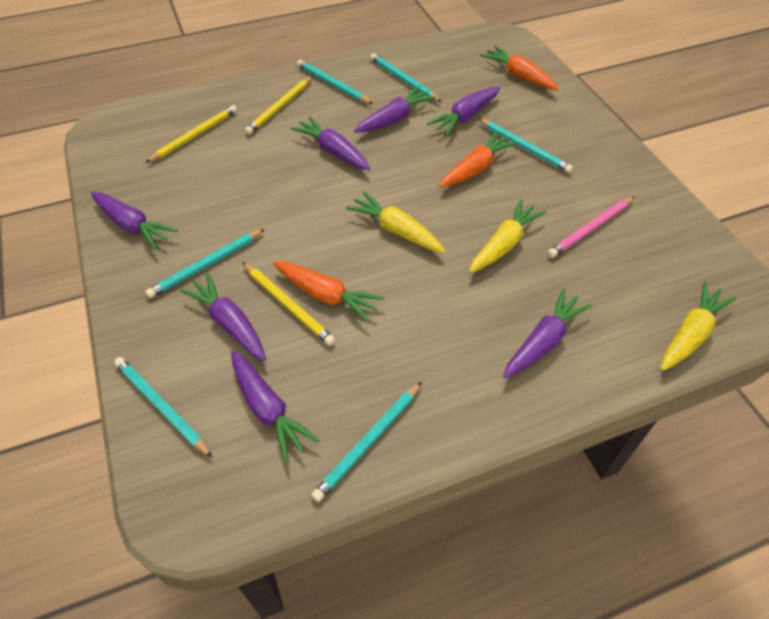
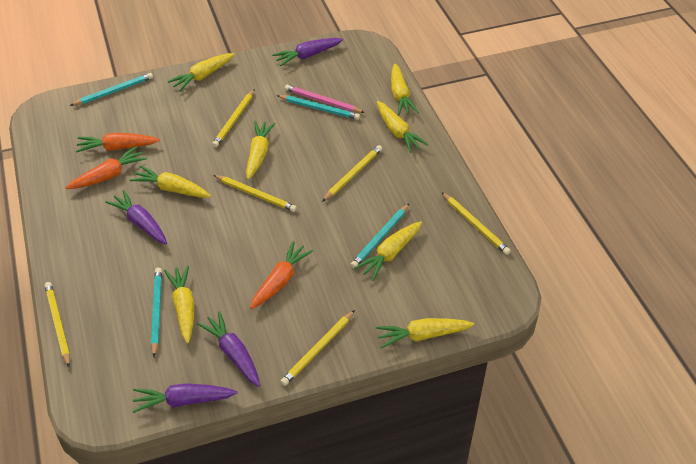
purple carrot: [91,191,178,250] [180,273,266,361] [231,351,319,463] [291,116,370,170] [354,86,436,133] [427,87,500,136] [503,288,592,378] = 7 -> [105,190,167,244] [132,383,237,413] [197,311,260,387] [272,38,343,66] = 4
turquoise pencil: [114,357,213,458] [145,229,265,298] [297,59,373,104] [311,382,422,502] [370,53,442,102] [478,119,573,173] = 6 -> [70,73,153,106] [151,268,162,357] [277,95,360,120] [350,204,409,269] = 4
yellow carrot: [346,191,446,253] [469,199,547,273] [661,281,737,371] = 3 -> [130,166,211,198] [164,265,194,343] [168,53,235,92] [246,121,276,179] [355,221,422,281] [376,318,474,348] [377,101,429,153] [391,64,419,115] = 8
yellow pencil: [145,105,237,163] [242,262,335,346] [245,76,313,135] = 3 -> [45,282,70,367] [212,89,255,147] [213,175,297,212] [280,310,355,386] [322,145,382,202] [442,192,511,255] = 6

